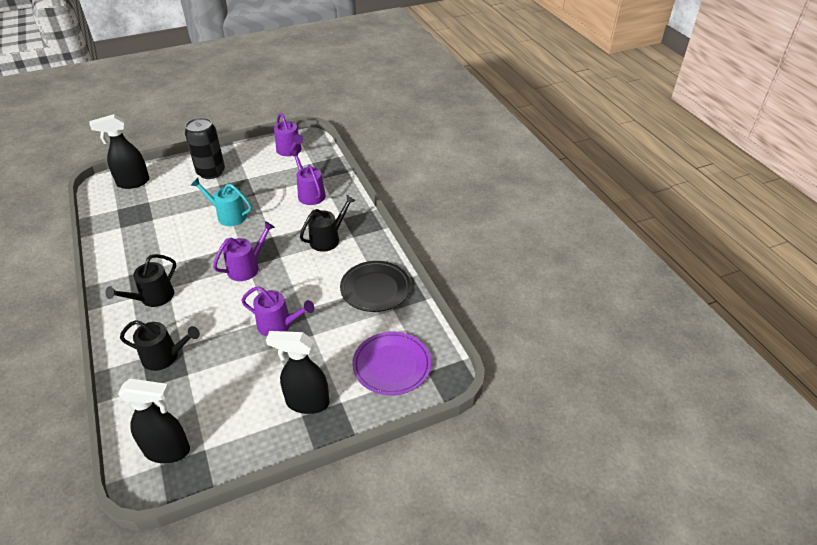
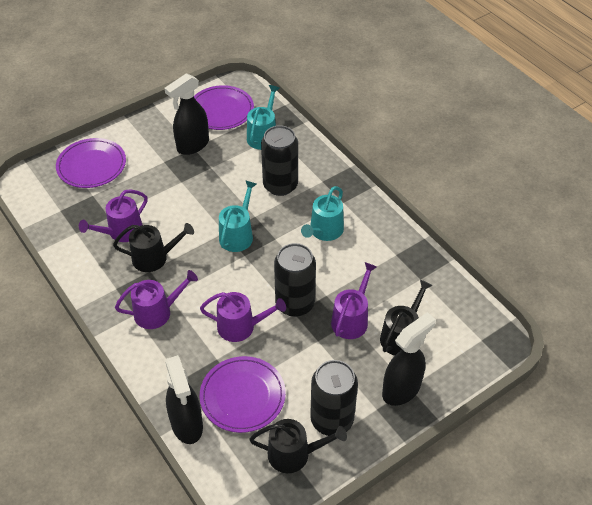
black can: [185,117,225,179] = 1 -> [261,125,298,196] [274,243,316,317] [310,360,358,436] = 3
black plate: [340,261,411,312] = 1 -> none = 0
purple plate: [352,332,431,395] = 1 -> [56,138,126,188] [194,85,254,130] [200,356,286,433] = 3
turquoise watering can: [191,178,252,226] = 1 -> [219,180,257,252] [247,85,280,150] [301,186,344,241] = 3

